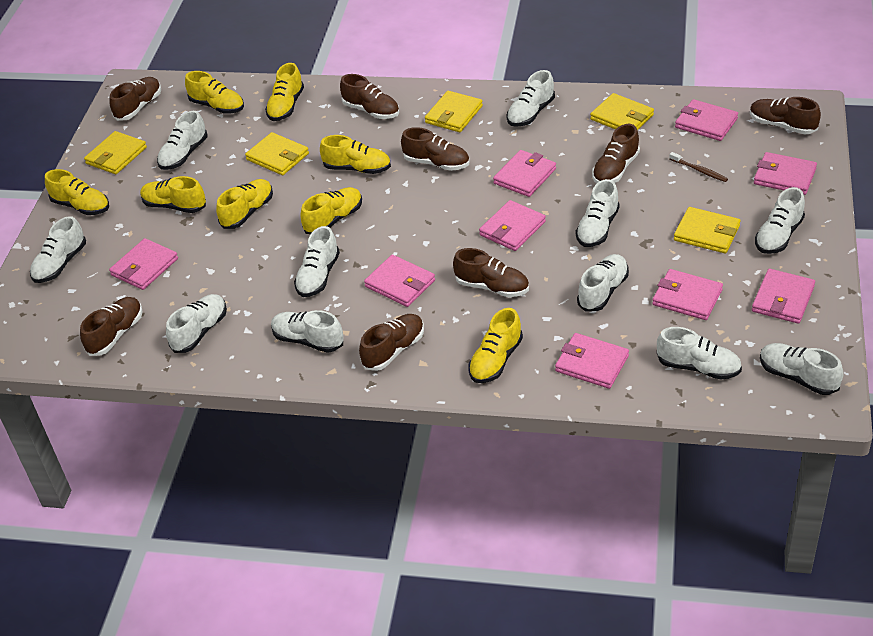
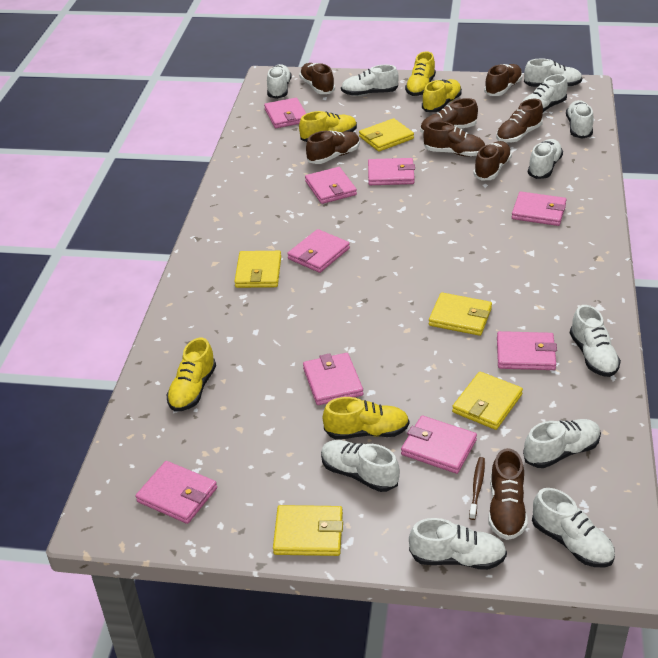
yellow shoe: [45,169,109,215] [140,176,206,213] [185,71,244,114] [216,179,273,229] [265,63,304,121] [300,187,362,234] [320,135,391,174] [468,308,523,383] = 8 -> [167,338,216,412] [299,111,357,142] [323,397,409,439] [405,51,436,96] [422,79,462,112] = 5

